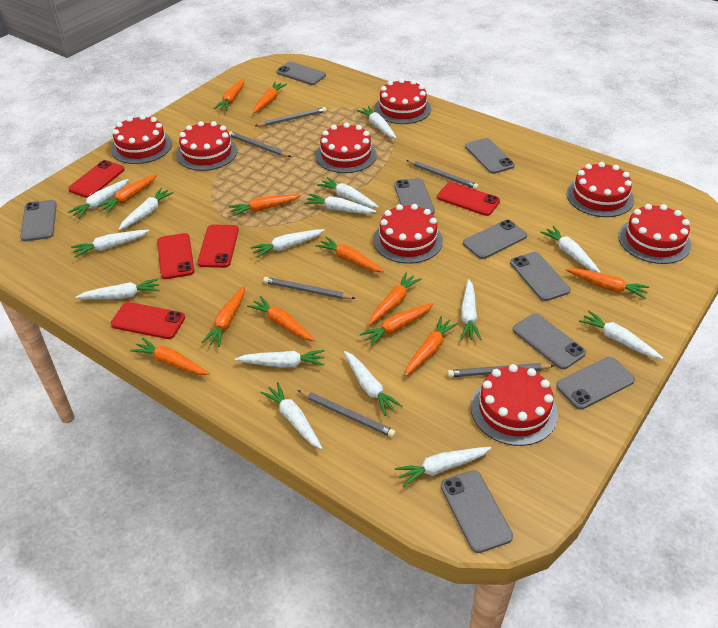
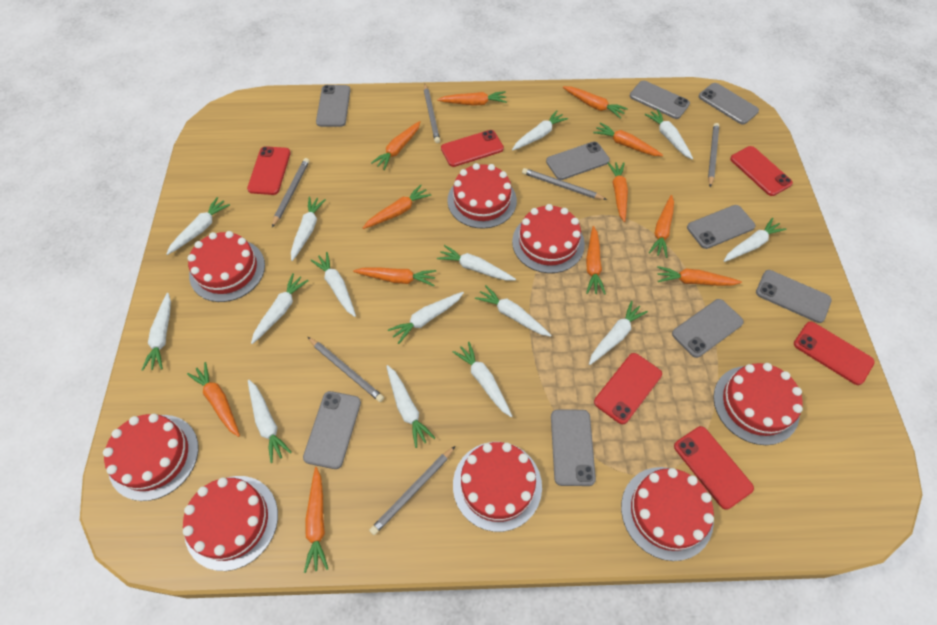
red phone: [68,160,125,198] [111,302,185,339] [157,233,195,279] [197,225,239,268] [437,182,500,216] = 5 -> [247,146,291,195] [441,130,504,167] [594,353,662,424] [674,426,754,510] [730,146,793,196] [794,322,875,385] = 6

